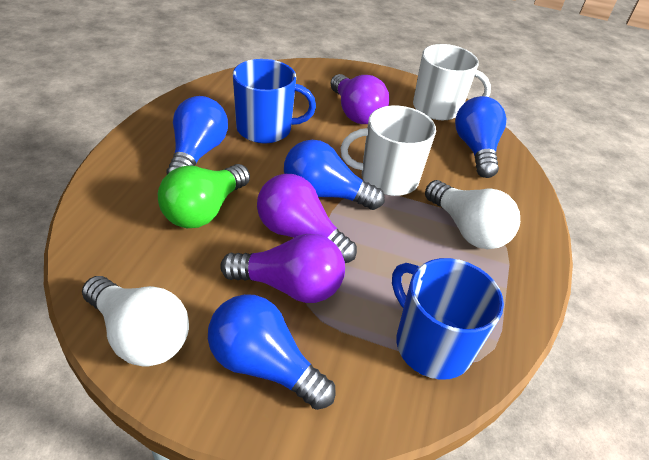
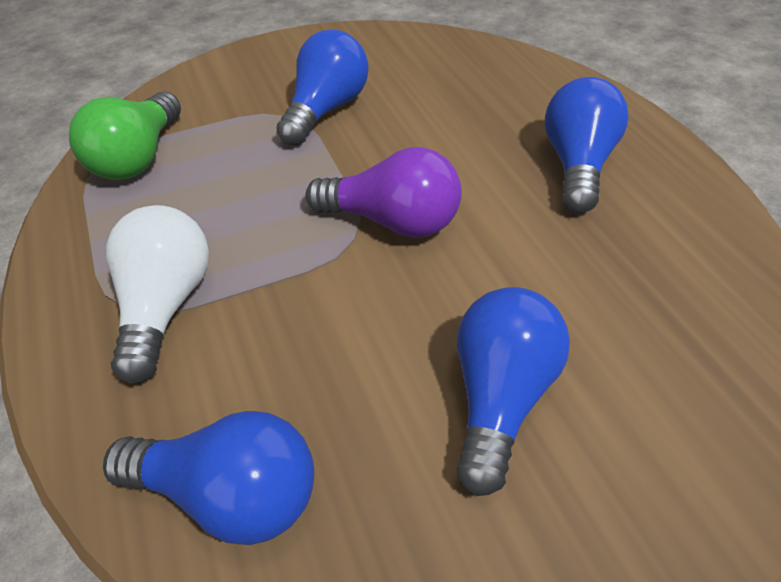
blue mug: [233,59,316,143] [392,258,504,380] = 2 -> none = 0
purple light bulb: [220,234,345,303] [257,174,357,263] [330,74,389,124] = 3 -> [305,147,462,238] = 1
white light bulb: [82,276,189,366] [425,180,520,249] = 2 -> [106,205,209,384] = 1
white mug: [340,106,436,196] [413,44,491,120] = 2 -> none = 0

